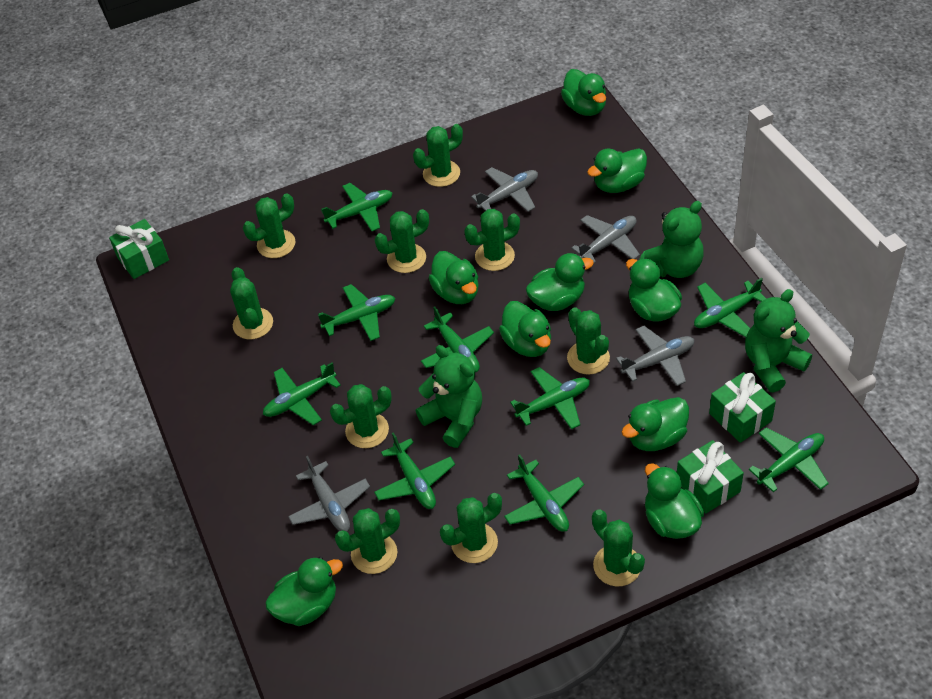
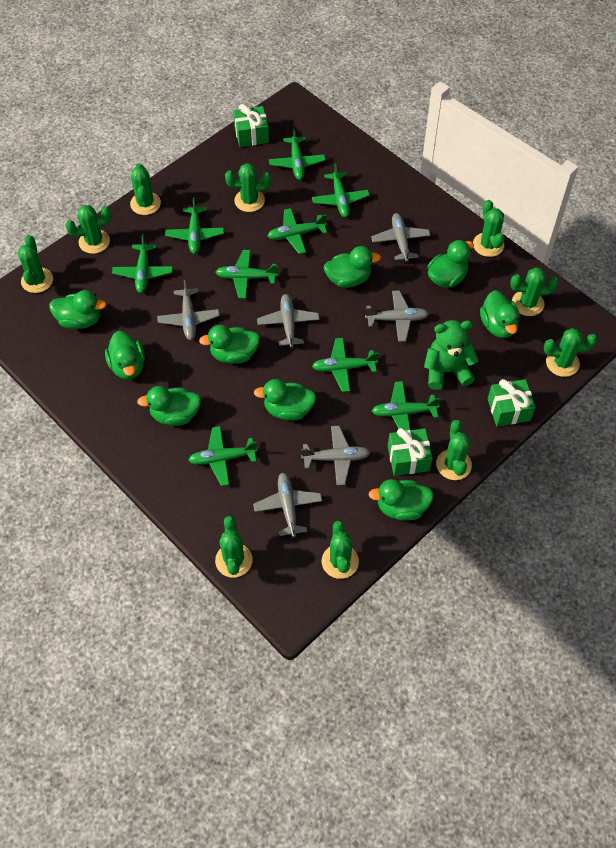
green teddy bear: [416,345,482,448] [639,201,704,278] [745,289,812,392] = 3 -> [424,320,479,390] = 1
grey plane: [288,456,370,532] [471,167,538,212] [571,215,640,263] [616,326,694,386] = 4 -> [157,280,220,340] [253,473,322,537] [257,294,319,348] [301,426,371,485] [365,290,429,342] [371,213,431,262] = 6

